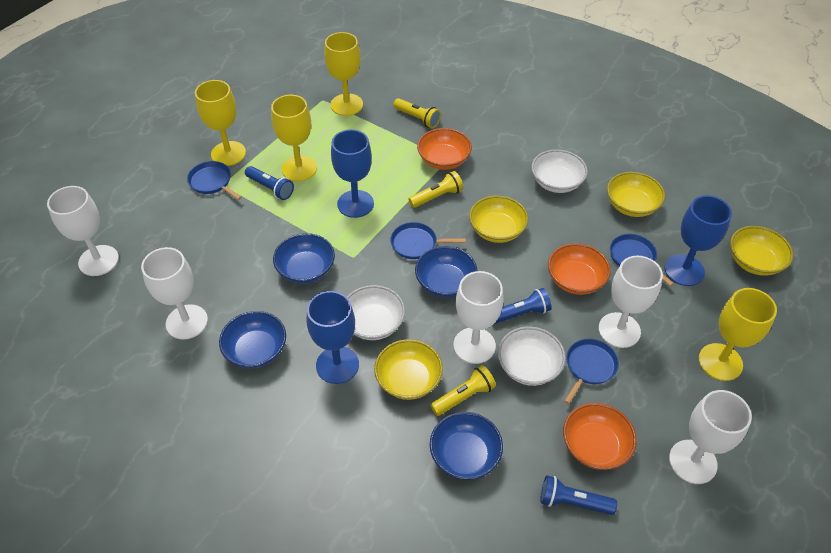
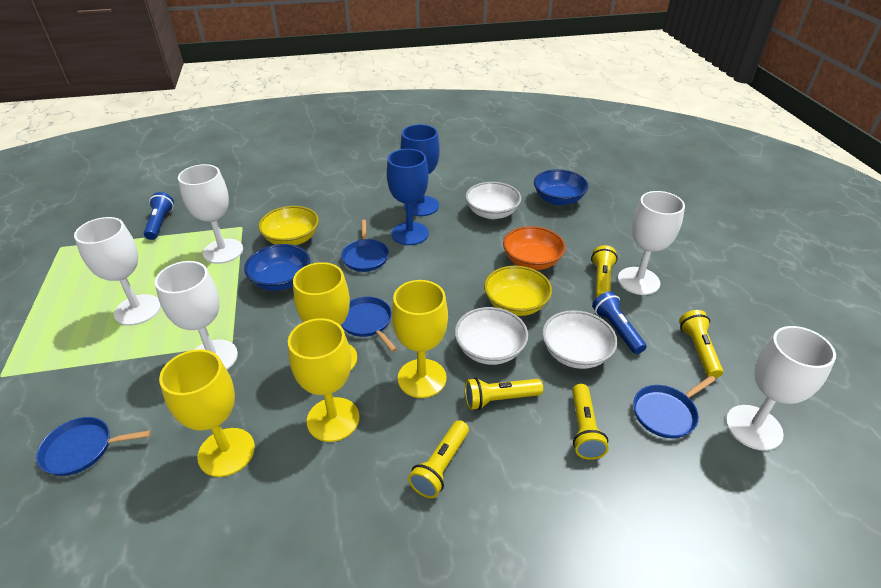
blue bowl: [219,311,286,369] [273,233,335,284] [415,246,477,298] [430,412,503,480] = 4 -> [244,244,310,291] [534,169,589,206] = 2
blue flashlight: [245,166,294,200] [494,288,551,324] [540,475,617,515] = 3 -> [144,192,174,240] [592,291,647,354] = 2
blue goblet: [307,291,359,384] [331,129,374,218] [664,195,732,286] = 3 -> [387,149,429,245] [400,124,440,216] = 2
orange bowl: [417,128,472,170] [548,243,611,295] [563,403,637,470] = 3 -> [503,226,566,270] = 1
yellow bowl: [374,339,443,400] [469,196,528,243] [607,172,665,217] [730,226,794,276] = 4 -> [258,206,319,246] [484,266,552,316] = 2
yellow flashlight: [393,98,441,128] [408,171,463,208] [430,365,496,416] = 3 -> [408,420,469,498] [465,377,543,410] [572,384,609,460] [591,245,618,298] [679,310,723,378] = 5

